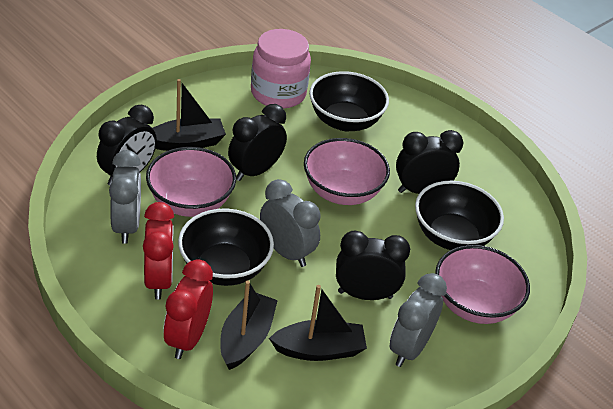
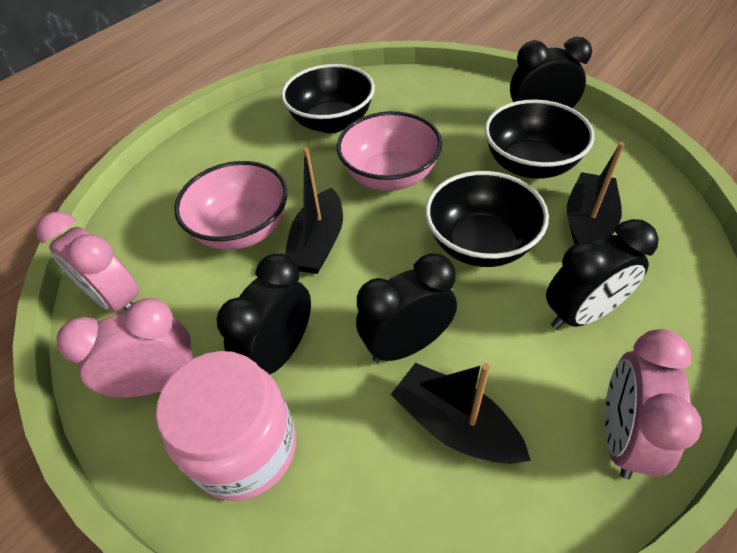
grey clock: [109,150,141,244] [260,179,321,267] [390,273,447,367] = 3 -> none = 0
pink bowl: [146,147,236,217] [304,138,390,205] [435,245,530,324] = 3 -> [174,161,288,250] [337,111,442,191] = 2
pink clock: none = 0 -> [36,212,139,312] [56,298,193,397] [605,329,702,479] = 3
red clock: [143,202,174,300] [163,259,213,359] = 2 -> none = 0

